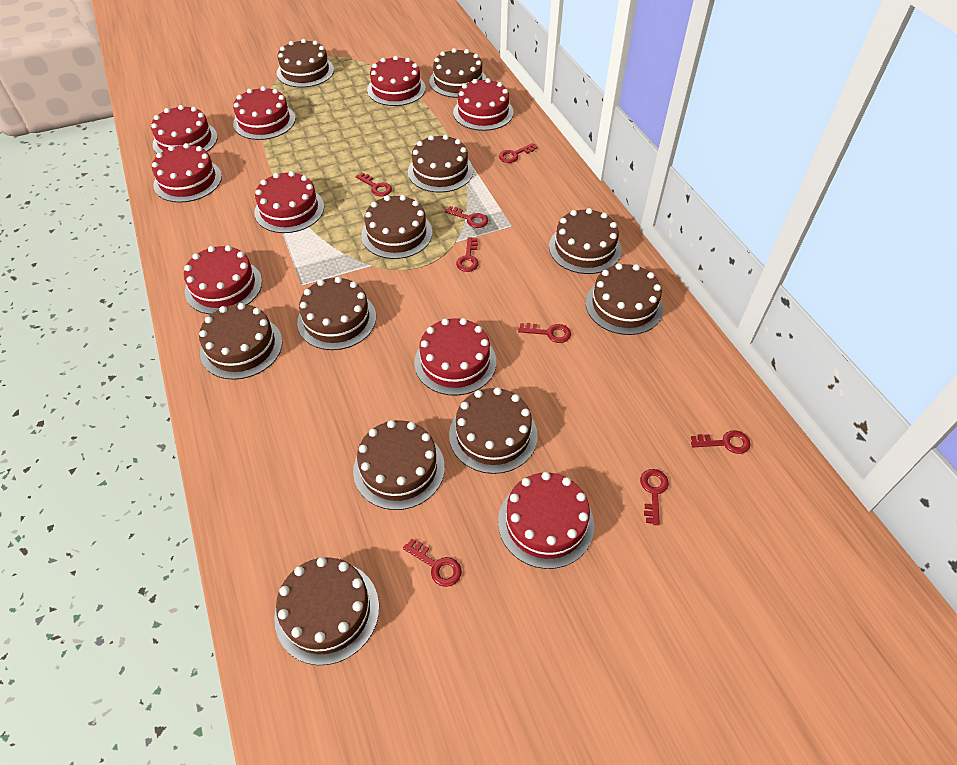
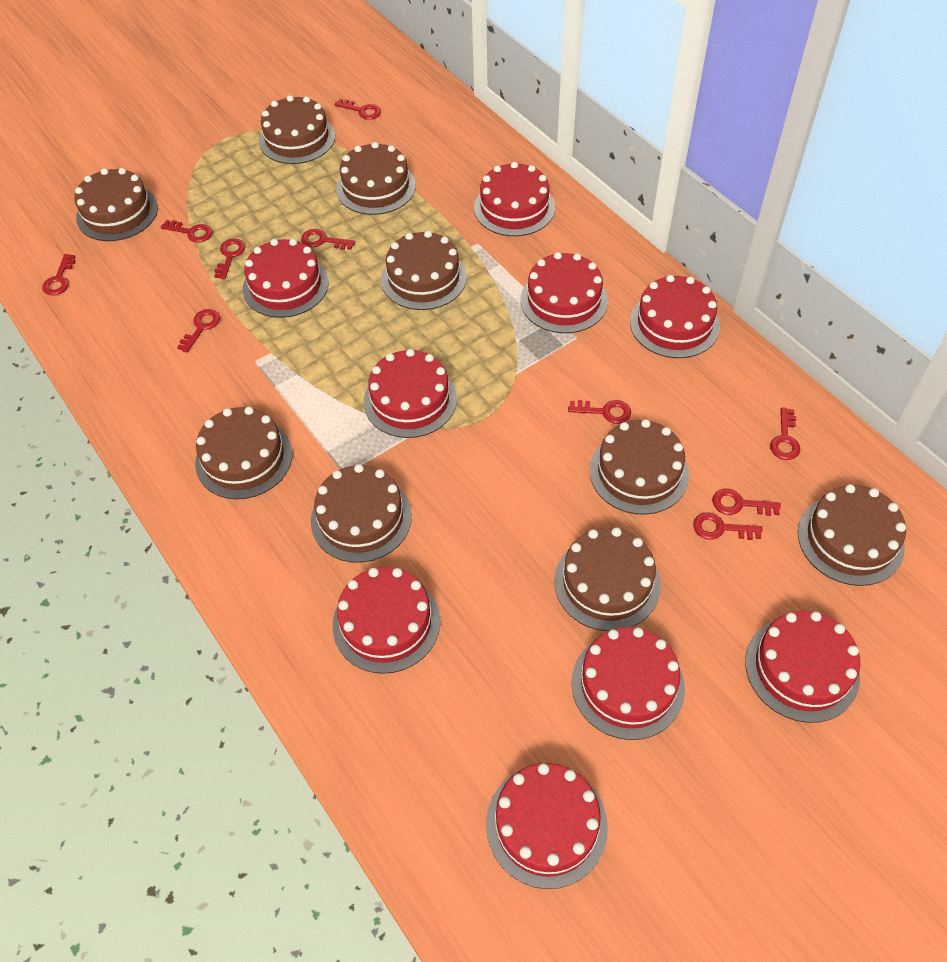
brown cake: [199,303,282,380] [274,557,379,665] [277,39,334,88] [297,277,376,350] [353,420,445,510] [361,195,432,259] [408,135,473,193] [429,48,487,98] [449,387,538,474] [549,208,621,274] [586,263,663,335] = 11 -> [74,168,158,241] [195,407,292,499] [259,95,335,164] [311,464,412,563] [336,142,416,215] [381,231,467,310] [554,527,661,631] [590,419,689,515] [798,484,906,586] = 9
red key: [356,172,392,196] [403,539,462,587] [445,206,488,228] [456,237,479,272] [499,143,537,163] [518,323,571,343] [640,469,669,525] [691,430,750,454] = 8 -> [42,254,75,296] [161,220,213,243] [177,309,220,353] [214,239,245,279] [301,229,355,250] [335,99,381,120] [568,400,631,424] [693,513,763,540] [712,489,781,516] [770,407,800,460] = 10

